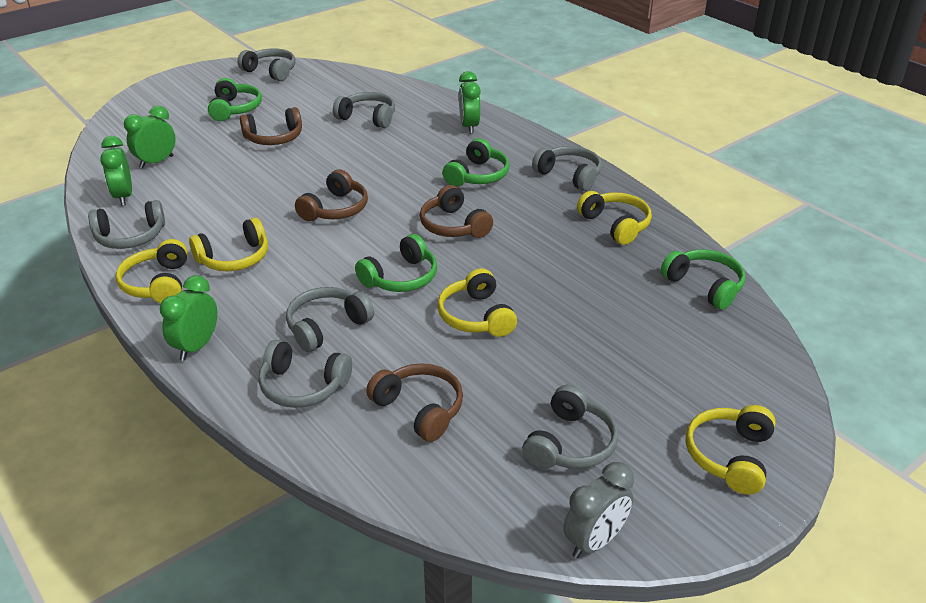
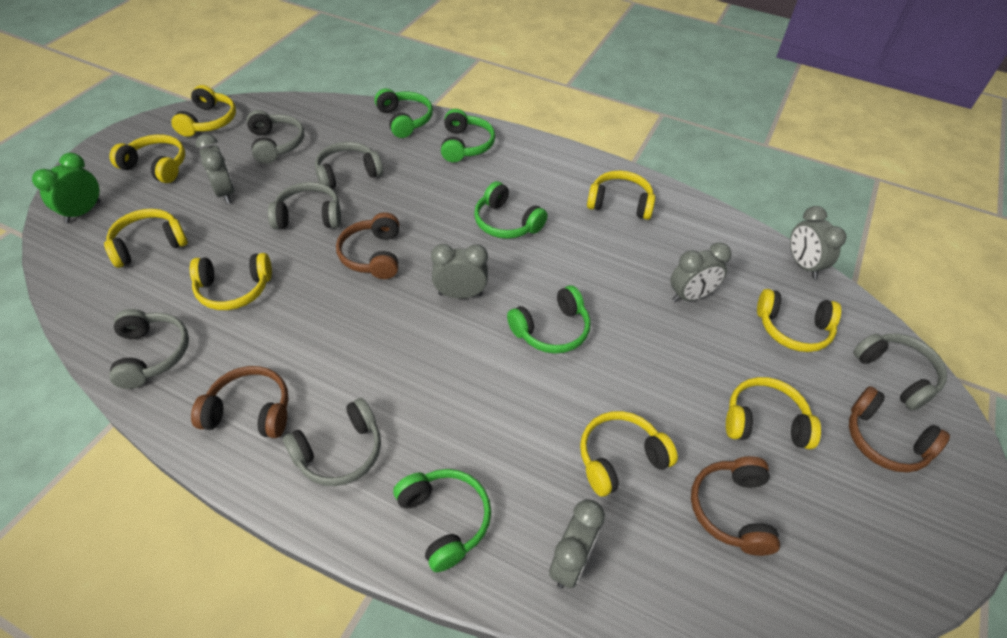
green clock: [100,136,132,206] [124,106,176,168] [160,275,217,361] [459,71,481,134] = 4 -> [32,153,100,223] = 1
green headphones: [208,78,262,121] [355,234,437,292] [443,138,509,186] [661,249,745,310] = 4 -> [374,88,433,138] [393,469,491,572] [441,109,495,162] [474,181,548,239] [507,285,590,354] = 5
grey clock: [563,462,634,558] = 1 -> [196,134,234,204] [431,244,488,299] [549,499,605,588] [670,242,732,302] [790,206,846,279] = 5
grey headphones: [88,200,165,249] [237,48,296,81] [258,340,352,408] [286,287,374,352] [333,92,395,128] [522,385,618,469] [532,146,602,191] = 7 -> [109,309,189,389] [247,110,304,164] [268,182,341,229] [283,398,381,486] [315,142,383,189] [853,333,947,411] = 6
yellow headphones: [116,239,188,303] [189,217,268,271] [437,268,517,337] [577,191,652,245] [686,405,776,495] = 5 -> [104,209,188,268] [109,134,185,183] [171,85,236,137] [190,253,272,310] [580,411,678,497] [587,170,655,220] [726,377,821,449] [757,289,841,352] = 8

